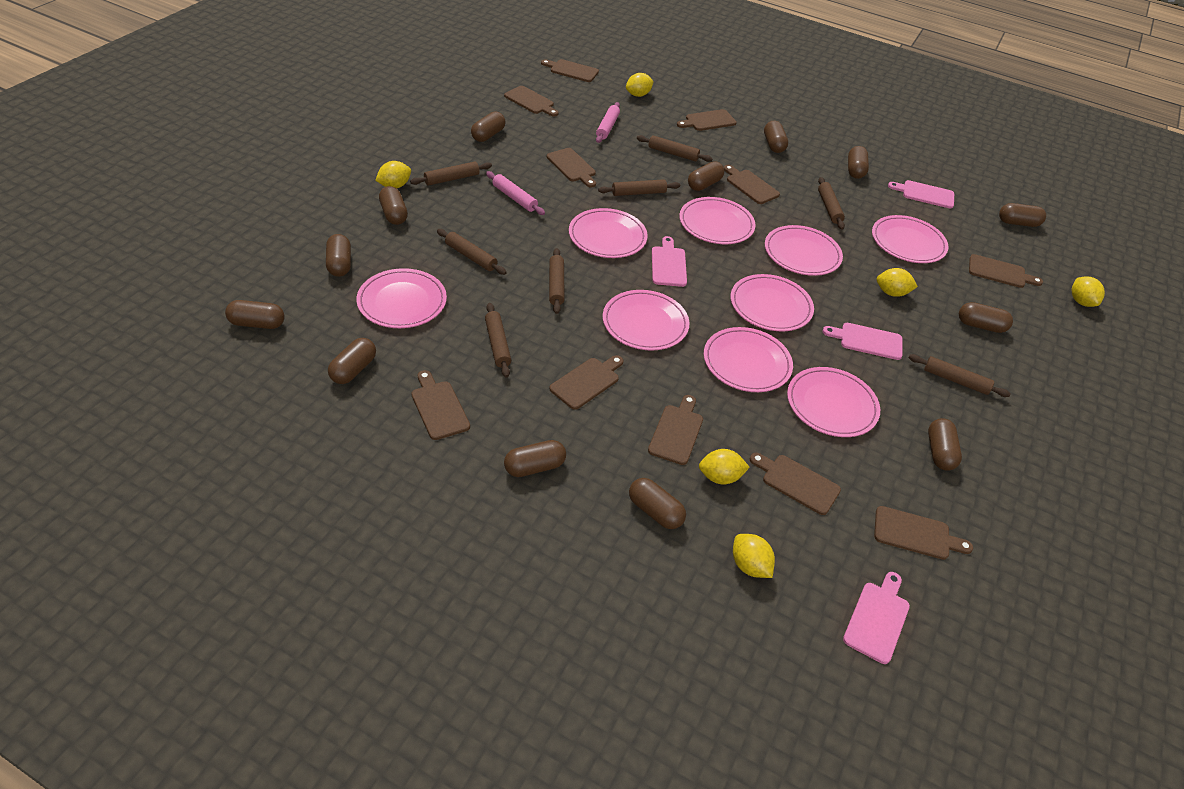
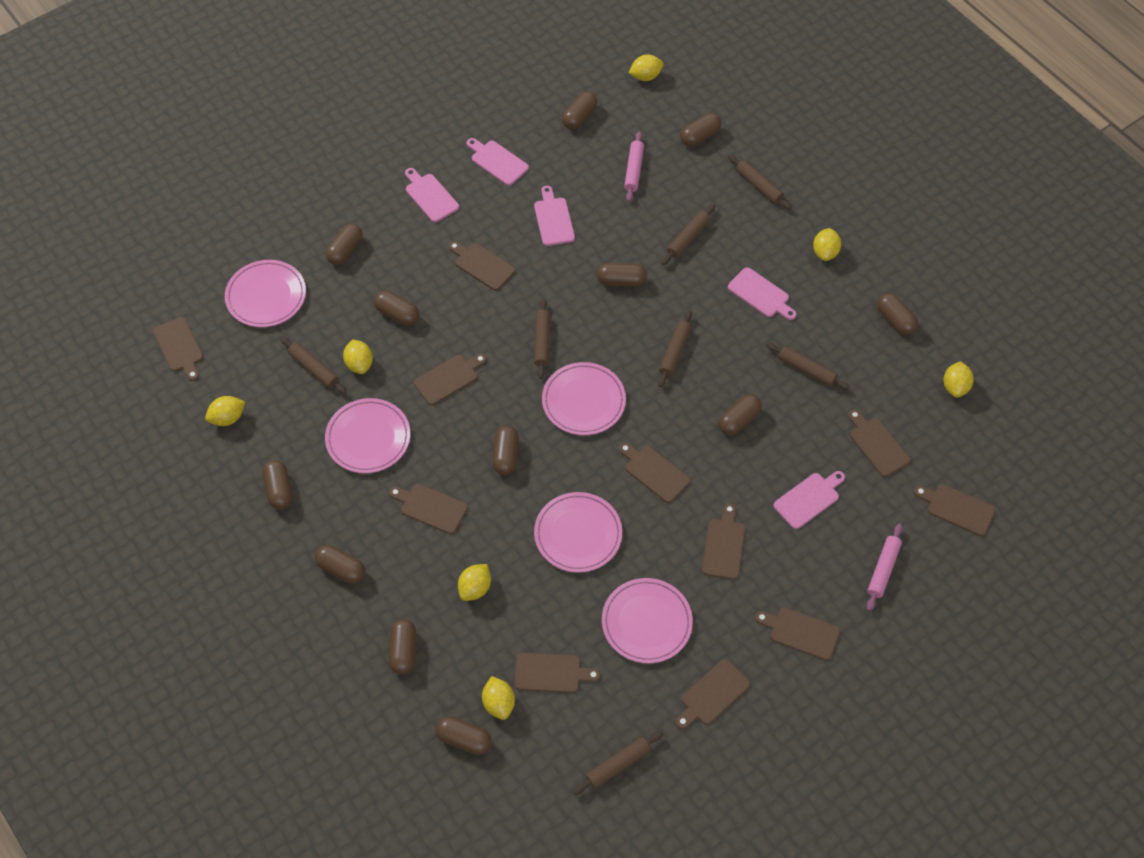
brown capsule: [225,300,285,329] [326,234,351,277] [328,338,376,384] [379,186,408,225] [471,112,506,142] [504,440,566,477] [629,478,686,529] [688,161,724,191] [764,121,788,153] [848,146,869,179] [928,418,962,471] [959,302,1013,333] [999,203,1046,227] = 13 -> [262,460,293,509] [315,545,365,584] [326,224,363,265] [374,291,419,326] [389,619,416,675] [436,716,492,755] [493,426,519,475] [562,91,597,129] [597,263,647,287] [680,113,721,147] [719,394,762,436] [877,293,918,335] = 12
brown rolling pin: [410,162,492,186] [437,229,507,275] [485,303,511,378] [549,248,565,314] [598,179,680,196] [637,135,713,162] [818,177,845,229] [909,354,1011,397] = 8 -> [280,337,347,394] [534,298,550,379] [573,731,663,795] [658,311,692,387] [662,204,715,265] [728,154,792,210] [766,343,850,390] = 7
pink cutting board: [652,236,687,287] [822,323,902,360] [843,572,910,664] [888,180,954,209] = 4 -> [405,168,459,222] [466,138,529,186] [534,186,575,246] [728,267,797,320] [773,471,845,529] = 5
pink plate: [356,268,447,328] [569,208,648,258] [603,290,689,351] [679,197,756,244] [704,327,793,392] [731,274,814,331] [765,225,843,276] [787,367,880,437] [872,215,949,263] = 9 -> [225,260,306,327] [325,398,410,473] [534,492,622,573] [542,362,626,435] [602,578,693,664] = 5
yellow lemon: [375,161,411,188] [626,73,654,97] [699,449,750,485] [733,534,775,578] [876,268,918,297] [1072,276,1105,307] = 6 -> [205,396,245,426] [343,340,373,374] [458,564,491,601] [482,676,515,720] [629,54,663,81] [813,228,841,261] [943,361,974,398] = 7

